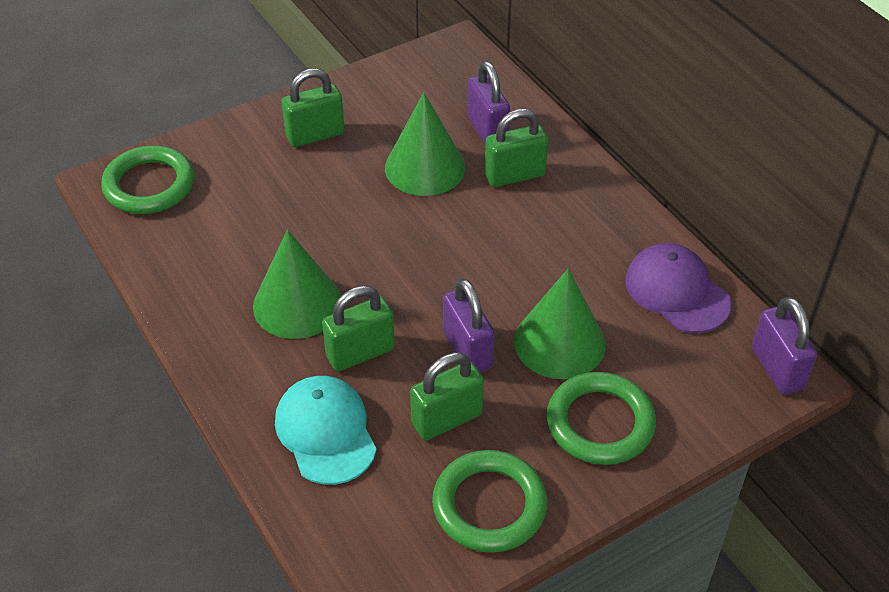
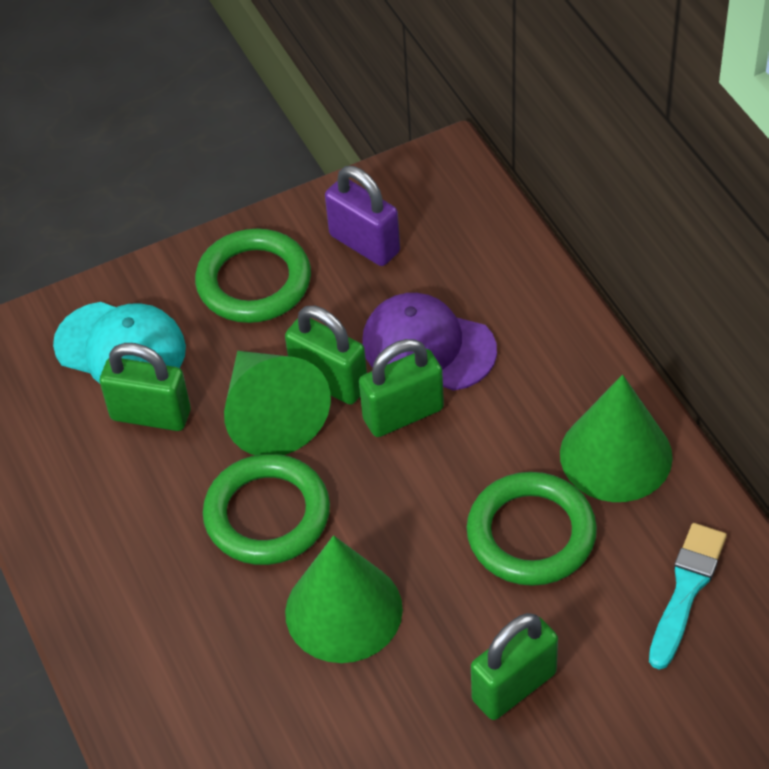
purple padlock: [443,278,495,373] [467,61,510,145] [752,297,817,395] = 3 -> [325,166,400,266] = 1
turquoise brush: none = 0 -> [649,523,727,670] = 1

